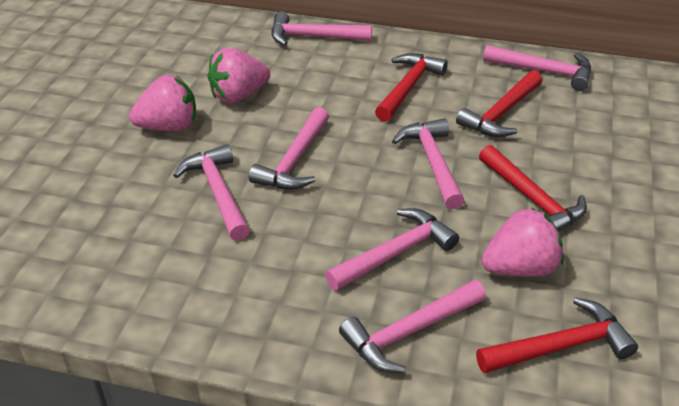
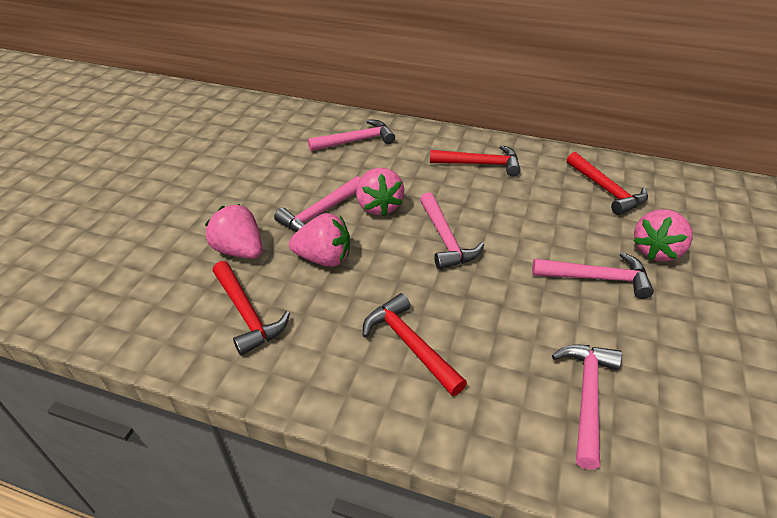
pink hammer: [173,144,250,241] [249,107,329,190] [271,11,372,46] [325,208,459,291] [339,280,486,373] [392,118,465,209] [483,45,591,91] = 7 -> [274,176,360,232] [308,119,395,151] [420,192,484,269] [532,252,654,299] [552,344,622,470] = 5
pink strawberry: [129,75,196,131] [208,48,270,103] [482,207,564,277] = 3 -> [205,204,263,259] [289,213,350,267] [356,168,404,216] [634,209,693,261] = 4

